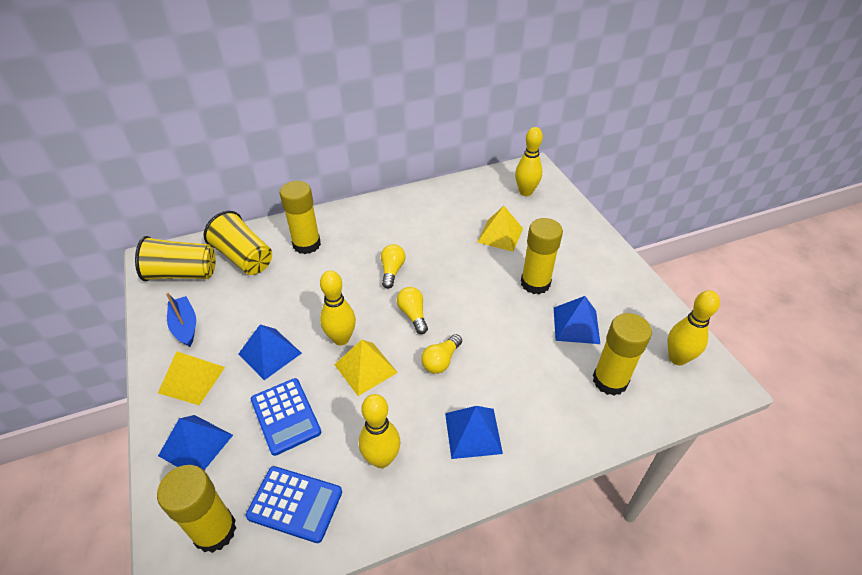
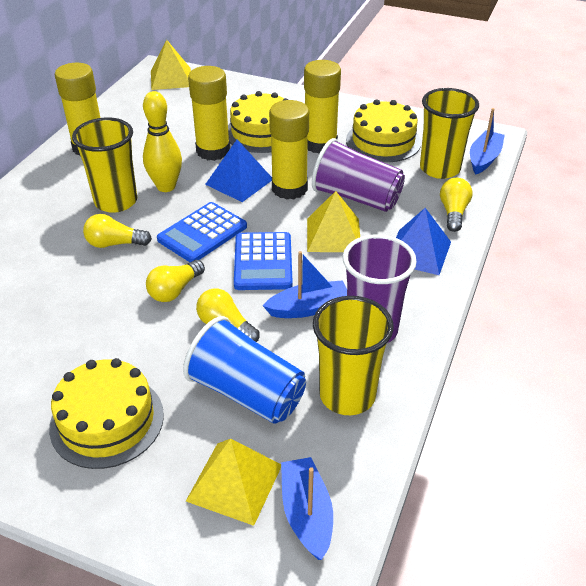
blue boat: [166,293,196,347] = 1 -> [263,251,347,318] [281,457,333,560] [470,108,505,175] = 3
blue cup: none = 0 -> [183,316,306,424] = 1
blue pyramid: [158,415,233,470] [238,325,302,380] [445,406,503,459] [554,296,600,344] = 4 -> [205,140,272,202] [396,208,451,275] = 2
purple cup: none = 0 -> [312,138,405,212] [343,235,417,343] = 2
yellow bowling pin: [320,271,356,345] [359,394,400,468] [515,127,543,196] [667,290,720,365] = 4 -> [143,91,182,192] = 1
yellow cake: none = 0 -> [49,358,164,469] [228,91,288,153] [346,99,421,162] = 3
yellow cup: [135,236,216,281] [204,211,272,275] = 2 -> [72,117,137,213] [313,296,394,415] [420,88,479,179] = 3
yellow light bulb: [381,244,406,289] [397,287,428,334] [421,334,462,374] = 3 -> [83,214,152,248] [146,260,205,302] [196,289,260,342] [440,178,472,232] = 4

